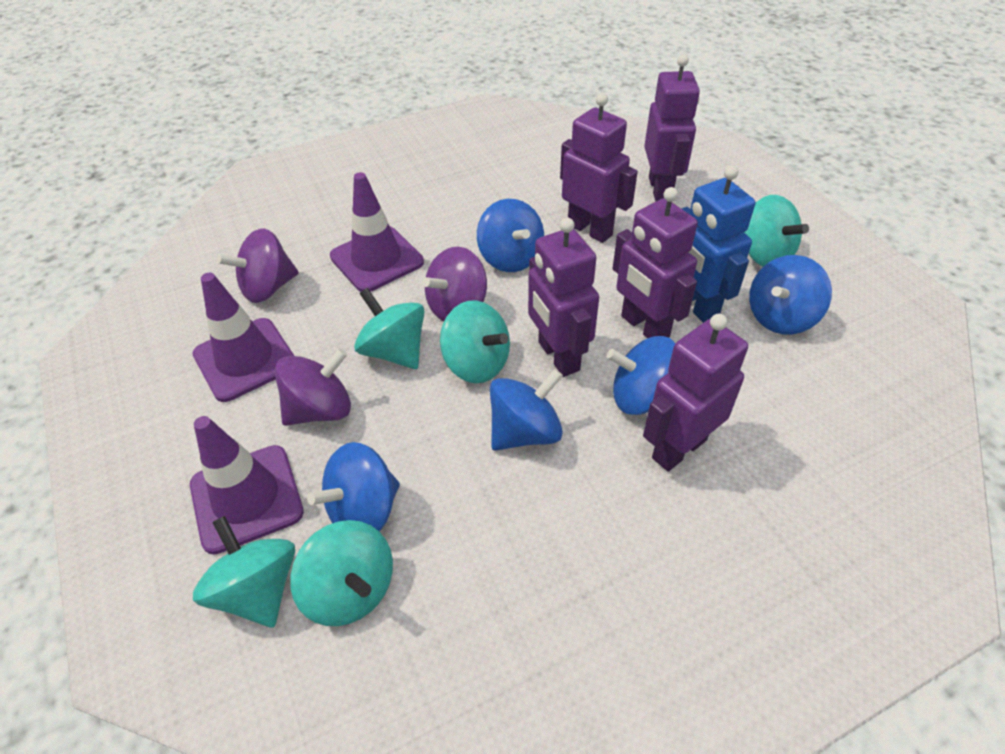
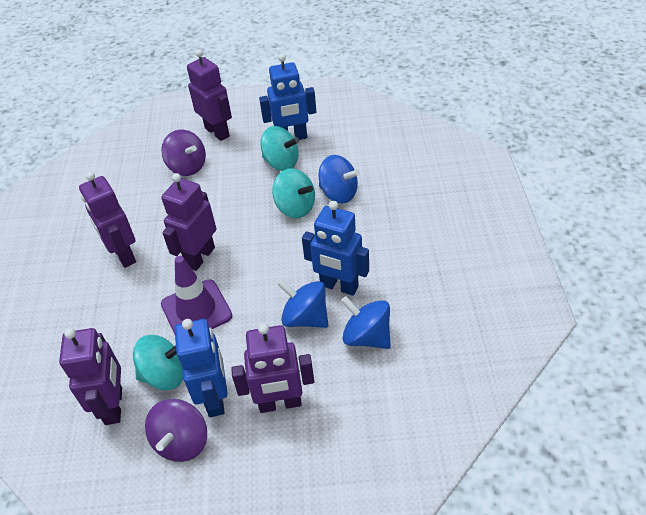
blue robot: [682,165,755,323] = 1 -> [175,319,228,417] [259,54,316,140] [302,201,369,296] = 3
blue spinning top: [307,442,400,531] [477,199,544,272] [490,369,563,451] [607,336,675,415] [749,255,832,334] = 5 -> [277,279,328,328] [319,155,360,204] [341,296,391,349] = 3
purple spinning top: [217,229,299,303] [274,348,351,426] [422,247,487,322] = 3 -> [145,399,207,462] [161,130,206,176] = 2
purple traffic cone: [190,416,304,555] [192,273,294,402] [330,172,424,292] = 3 -> [161,256,232,334] = 1
turquoise spinning top: [193,516,295,628] [290,520,393,626] [354,288,425,369] [440,300,510,383] [744,195,809,267] = 5 -> [133,335,183,390] [261,126,299,171] [272,168,315,218] = 3

